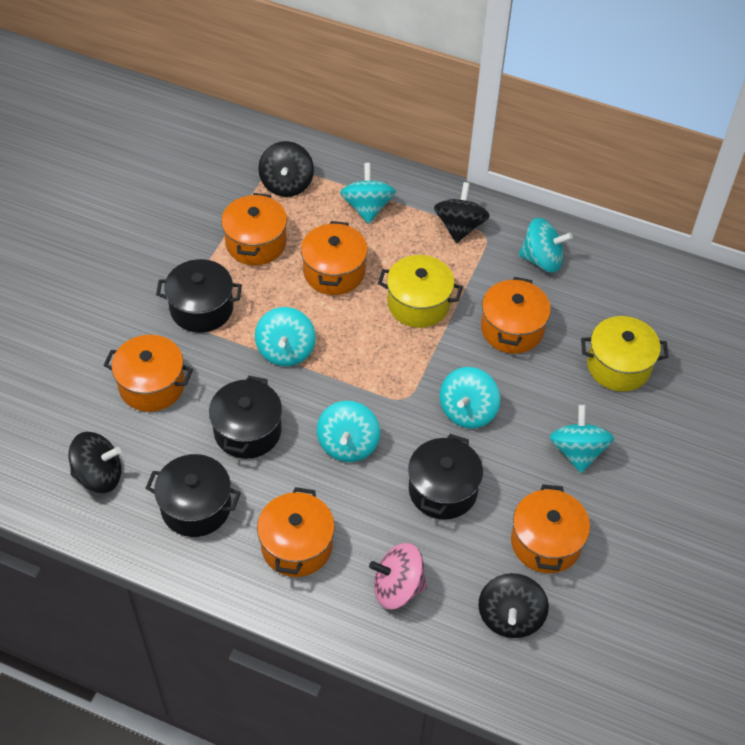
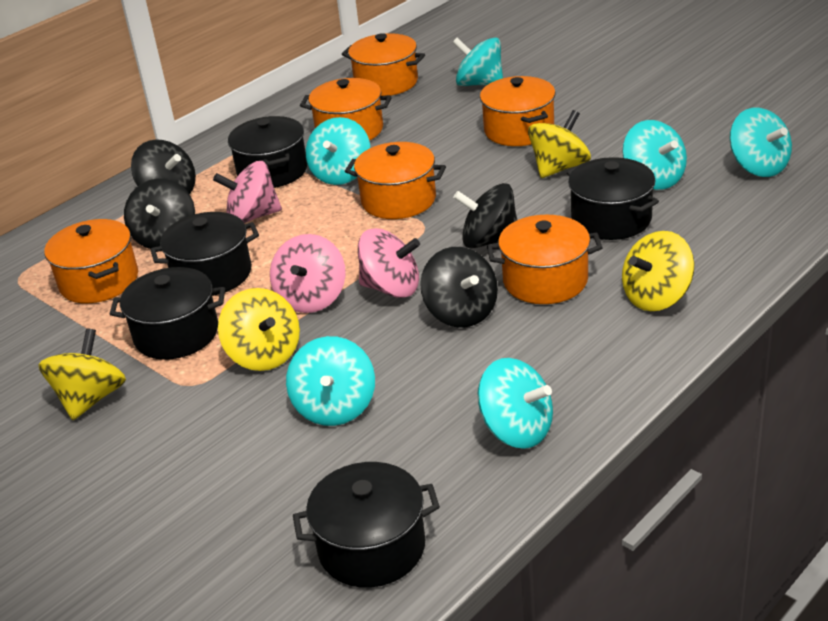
black pot: [146,454,241,537] [156,259,242,333] [209,376,282,459] [408,434,483,520] = 4 -> [110,267,225,360] [150,212,259,296] [228,116,307,188] [293,462,440,588] [567,157,659,240] = 5
pink spinning top: [369,543,427,609] = 1 -> [213,161,282,223] [270,234,346,313] [358,228,420,298] = 3
yellow pot: [378,255,463,328] [581,316,668,392] = 2 -> none = 0
yellow spinning top: none = 0 -> [39,328,126,420] [218,288,300,371] [528,110,591,178] [622,231,694,311] = 4

